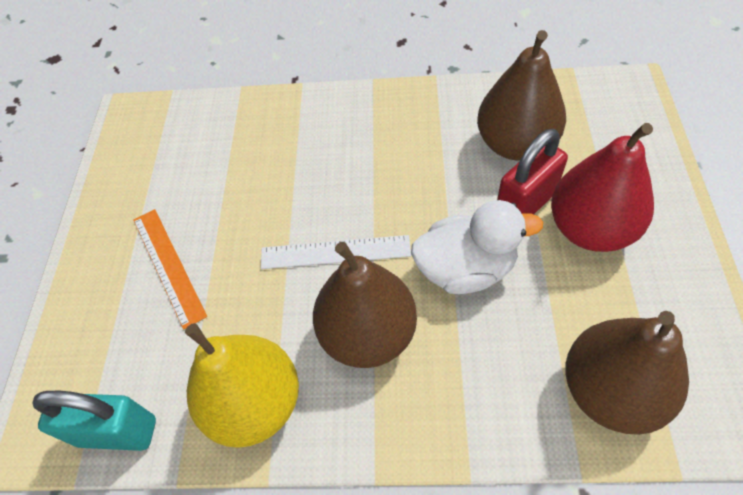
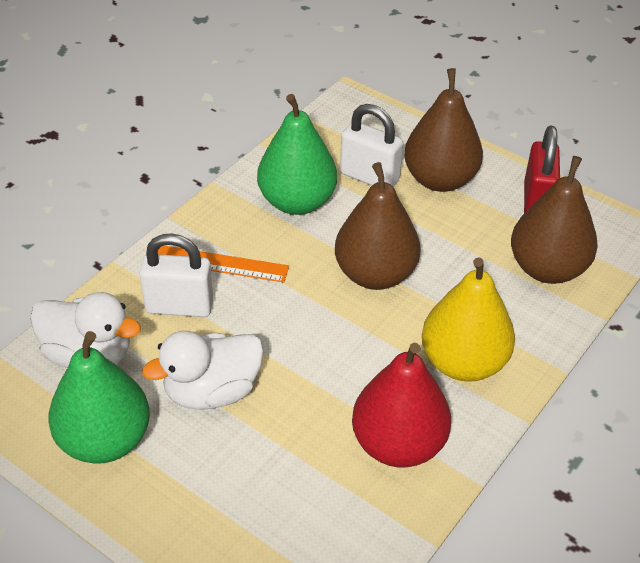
green pear: none = 0 -> [48,331,150,464] [257,94,337,215] = 2
turquoise padlock: [32,391,156,451] = 1 -> none = 0
white duck: [411,200,543,294] = 1 -> [30,292,141,368] [142,331,264,410] = 2
white padlock: none = 0 -> [139,233,213,317] [340,104,403,187] = 2
white ruler: [261,235,411,269] = 1 -> none = 0

